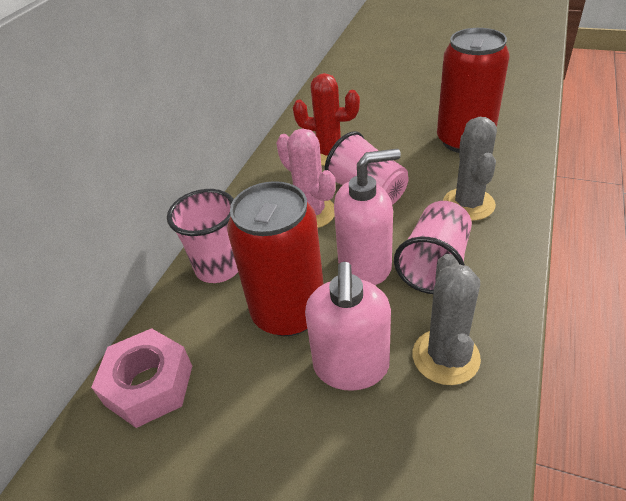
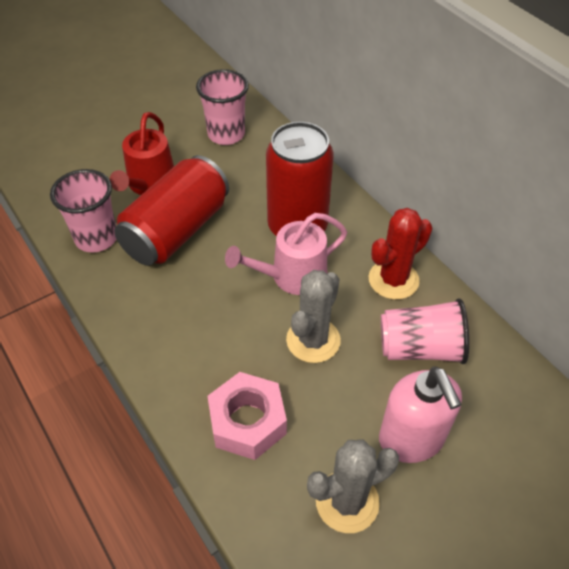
pink cactus: [276,128,336,228] = 1 -> none = 0
pink soap dispenser: [305,262,391,391] [334,148,401,285] = 2 -> [379,367,462,463] = 1
pink watering can: none = 0 -> [225,213,347,295] = 1
red watering can: none = 0 -> [109,112,174,195] = 1

